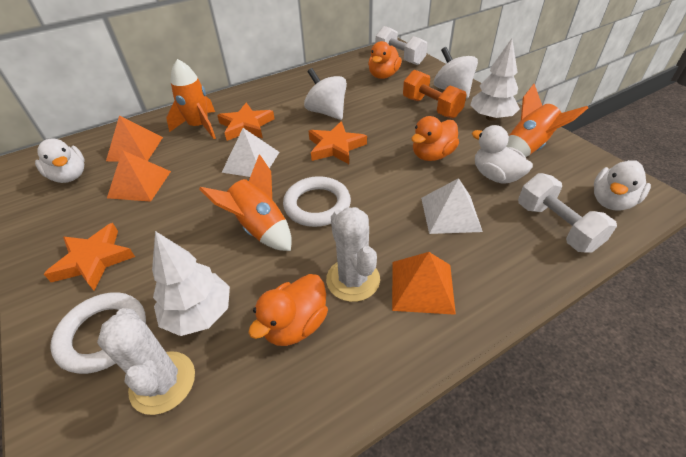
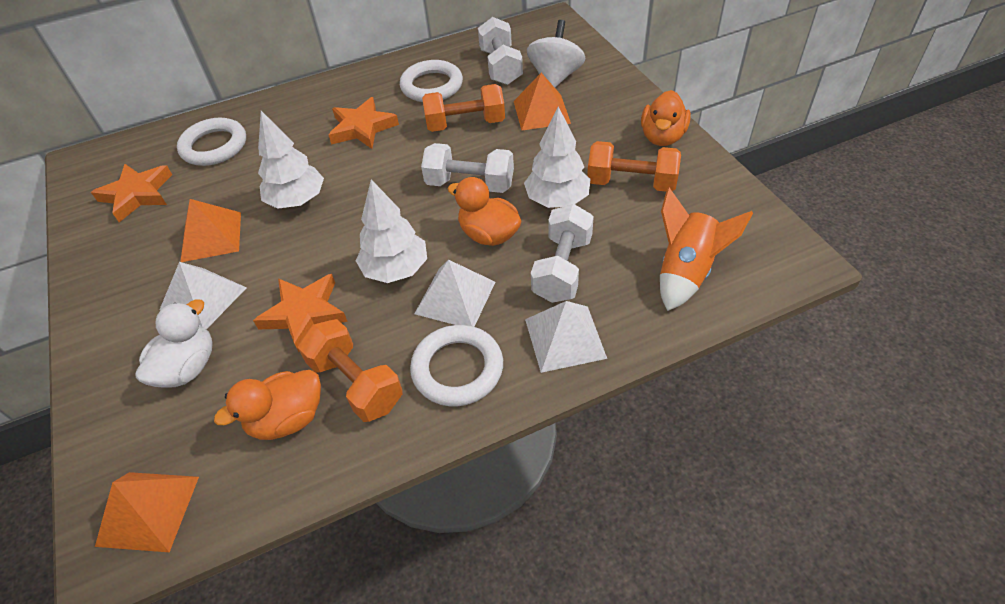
orange dumbbell: [403,70,467,118] = 1 -> [298,319,402,422] [422,84,505,132] [587,141,681,191] = 3
orange rocket: [166,59,216,139] [199,154,292,251] [506,84,588,157] = 3 -> [660,188,753,311] = 1
white cactus: [97,308,195,415] [326,207,380,302] = 2 -> none = 0
white duck: [35,138,85,183] [472,125,533,184] [594,160,651,211] = 3 -> [135,299,213,388] = 1
white dumbbell: [376,26,428,65] [518,173,617,252] = 2 -> [421,143,514,193] [478,17,523,85] [531,204,594,303] = 3
white pyramid: [221,128,279,177] [421,178,483,234] = 2 -> [160,262,247,329] [414,260,495,327] [525,301,607,373] = 3
white ring: [50,292,146,374] [283,176,351,227] = 2 -> [177,118,246,166] [400,60,463,102] [410,325,503,406] = 3
white spinning top: [304,68,347,120] [434,47,478,98] = 2 -> [527,20,585,88] = 1
white tree: [152,231,230,336] [470,39,520,121] = 2 -> [258,111,324,209] [356,180,427,283] [524,106,591,208] = 3

